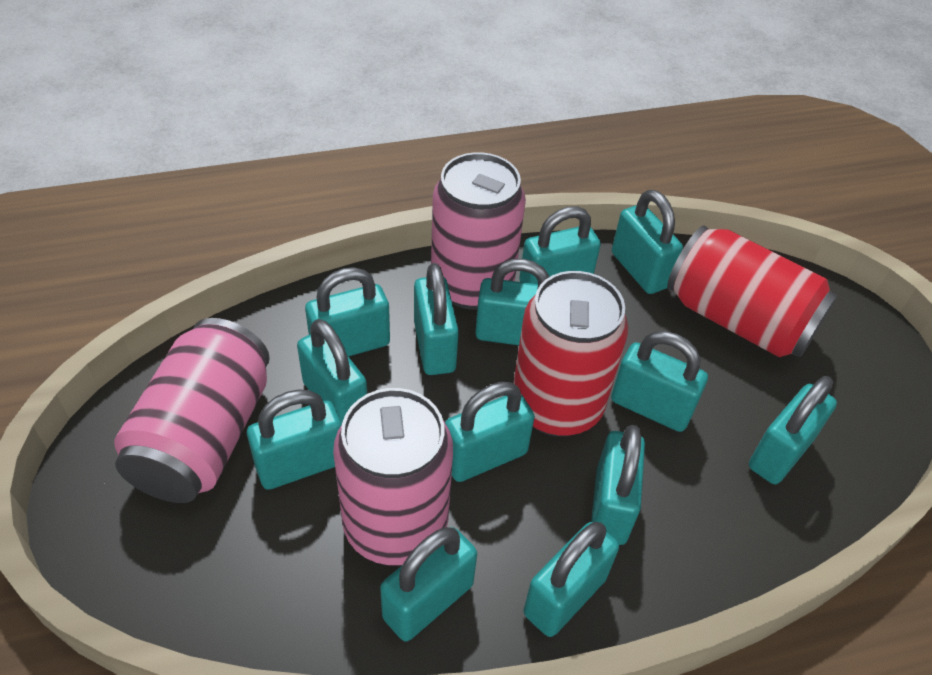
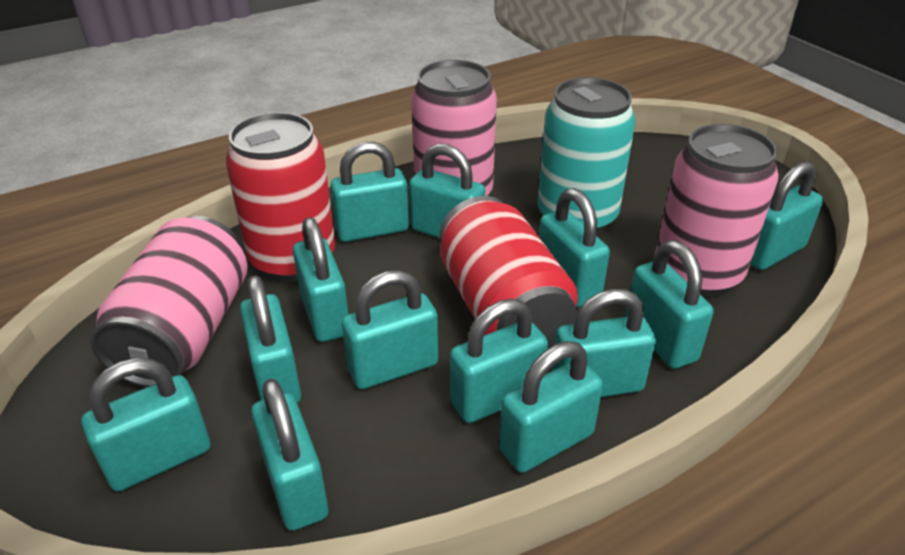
turquoise can: none = 0 -> [538,77,636,233] = 1

